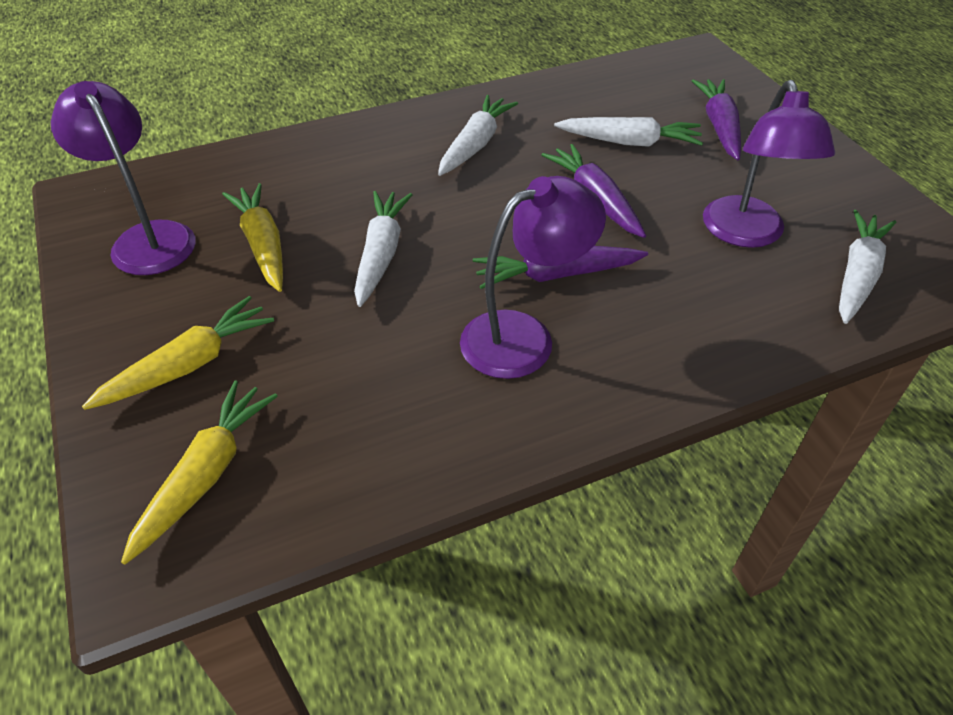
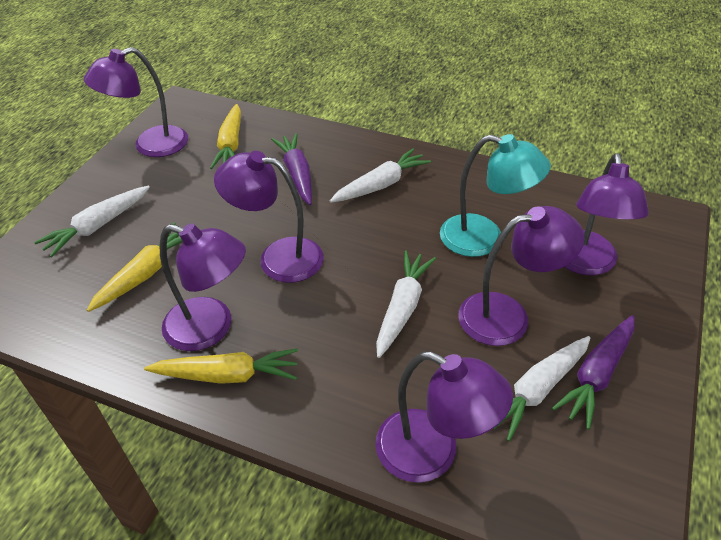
purple carrot: [473,246,648,289] [541,144,646,238] [692,79,741,160] = 3 -> [271,133,312,205] [552,315,634,430] = 2
purple lamp: [51,81,195,275] [460,176,606,379] [703,80,835,248] = 3 -> [84,47,188,157] [159,223,246,351] [214,151,324,283] [375,351,513,483] [458,206,585,346] [564,153,649,275] = 6
turquoise lamp: none = 0 -> [440,134,551,257] = 1

